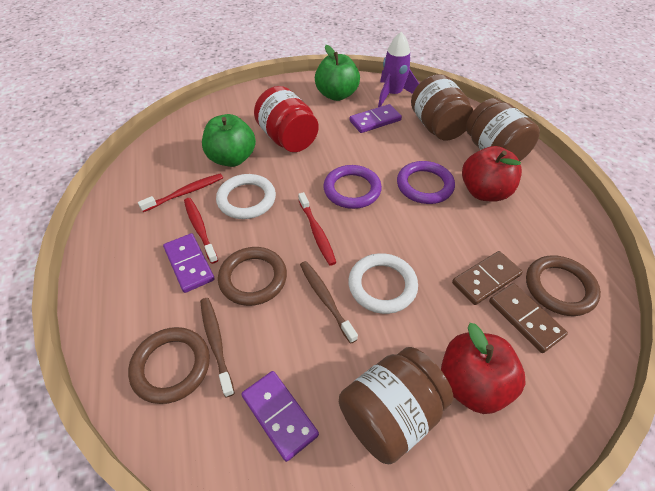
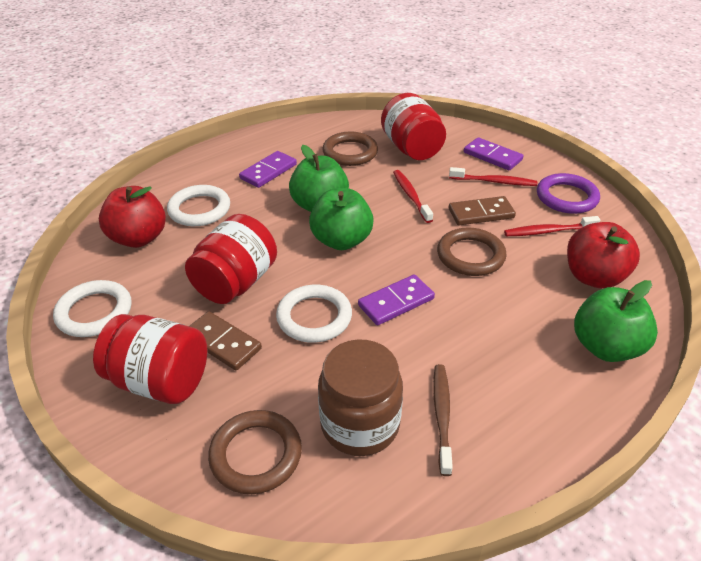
brown jar: [339,347,453,464] [411,74,473,141] [466,98,540,162] = 3 -> [318,339,403,456] = 1
brown toothbrush: [200,298,235,397] [300,261,358,344] = 2 -> [433,364,453,476] = 1
green apple: [202,114,256,167] [315,45,360,101] = 2 -> [289,145,349,212] [309,188,374,250] [574,280,658,362] = 3
purple ring: [323,165,382,209] [397,161,455,204] = 2 -> [537,173,600,214] = 1
purple rocket: [378,32,419,107] = 1 -> none = 0
red jar: [254,86,319,152] = 1 -> [93,314,208,404] [185,214,277,304] [381,93,446,160] = 3
white ring: [216,174,276,219] [348,253,418,314] = 2 -> [53,280,132,337] [167,185,230,226] [276,285,352,343] = 3

